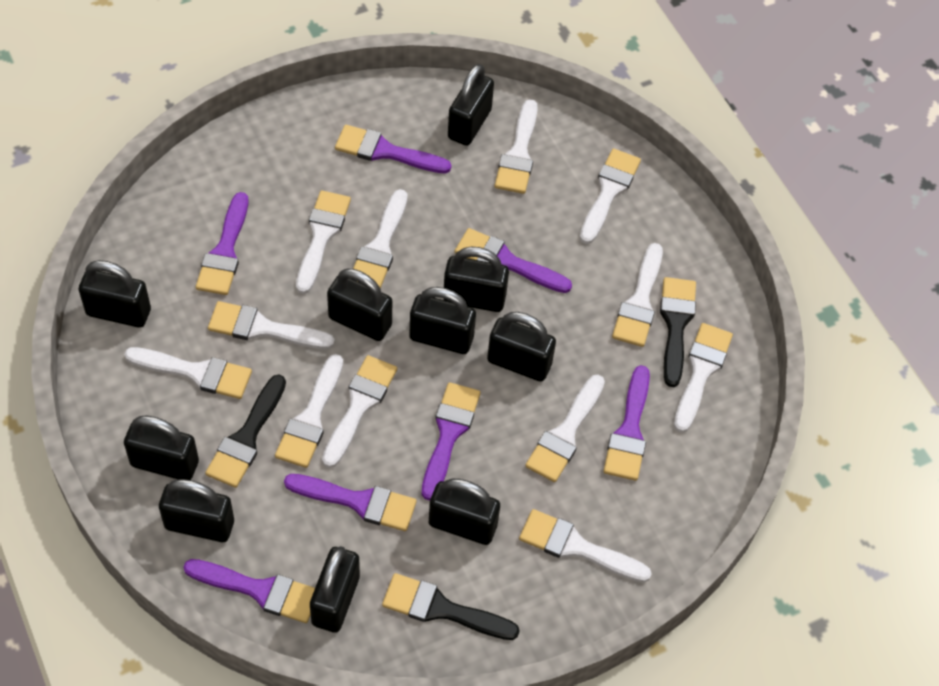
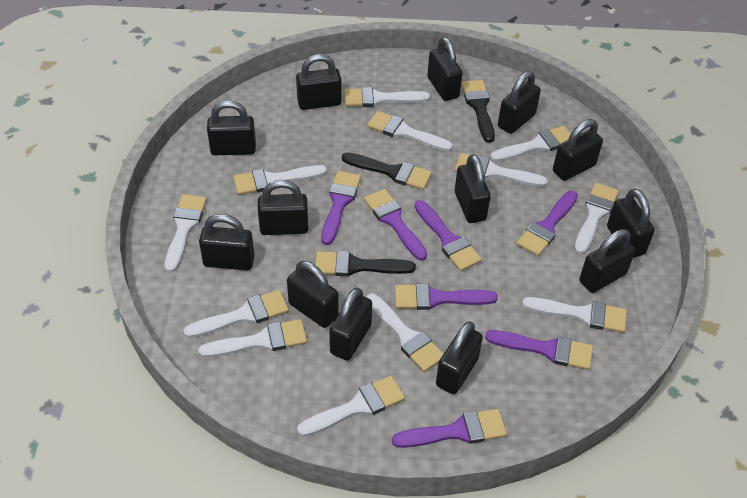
black padlock: [79,260,151,328] [124,416,199,480] [159,479,234,542] [310,546,360,633] [327,269,392,341] [409,287,476,354] [429,479,500,545] [443,247,509,312] [448,64,494,146] [487,312,556,382] = 10 -> [199,214,255,271] [207,100,256,155] [258,180,309,235] [287,261,339,328] [296,54,341,110] [329,288,372,361] [428,37,462,101] [436,321,483,394] [455,154,491,223] [498,71,541,134] [553,119,603,181] [579,229,636,293] [607,189,655,258] = 13

